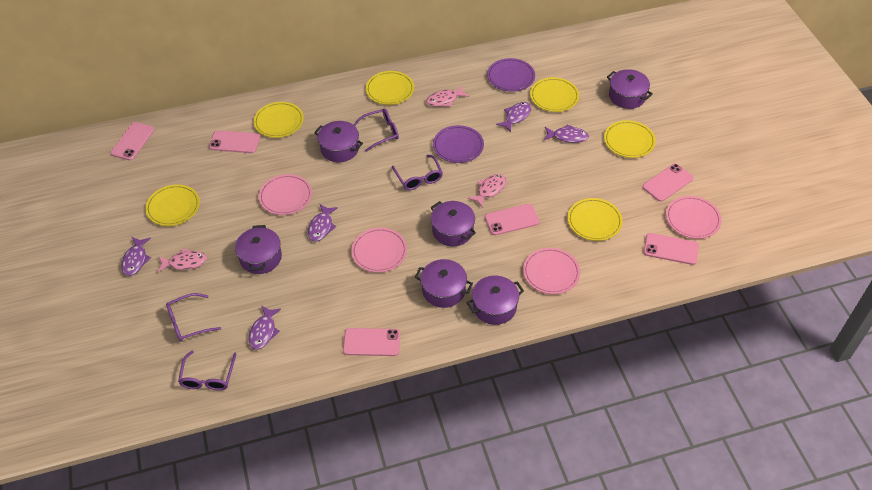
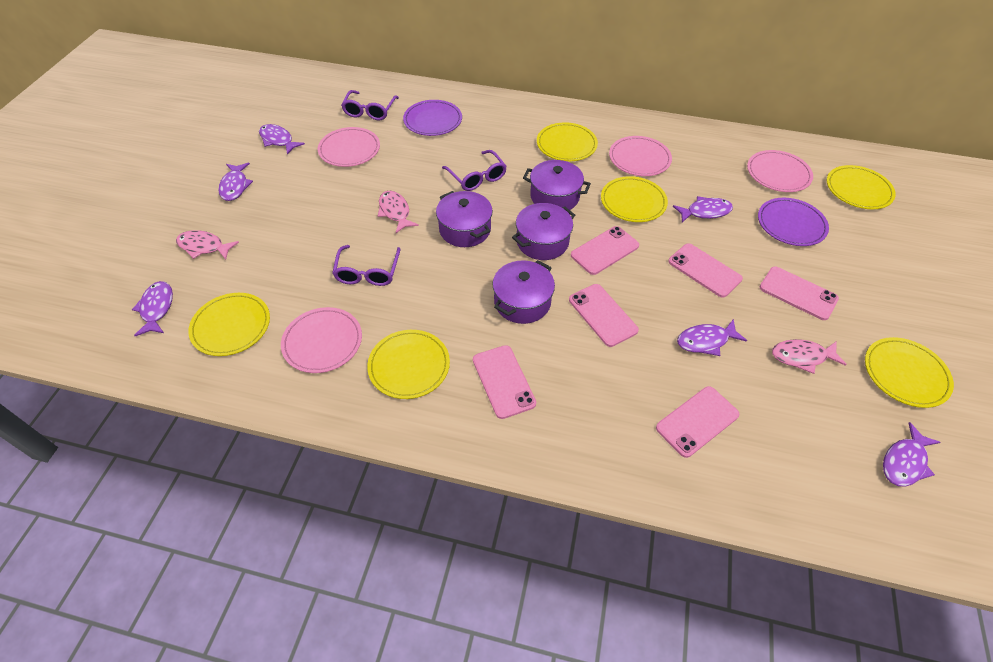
purple fish: [121,237,151,276] [248,305,281,350] [308,204,338,241] [496,102,531,132] [544,124,589,143] = 5 -> [132,281,173,336] [218,163,253,201] [259,124,305,155] [673,196,733,222] [677,319,747,356] [883,422,940,487] = 6
purple glasses: [166,293,221,342] [178,351,236,391] [354,109,399,152] [392,155,443,190] = 4 -> [332,245,400,286] [341,90,399,120] [442,150,507,191] = 3
purple pot: [235,225,282,274] [314,121,363,162] [415,259,473,308] [430,201,476,246] [467,275,524,325] [607,69,653,109] = 6 -> [436,191,493,247] [493,260,555,324] [512,203,575,260] [523,160,591,210] = 4

